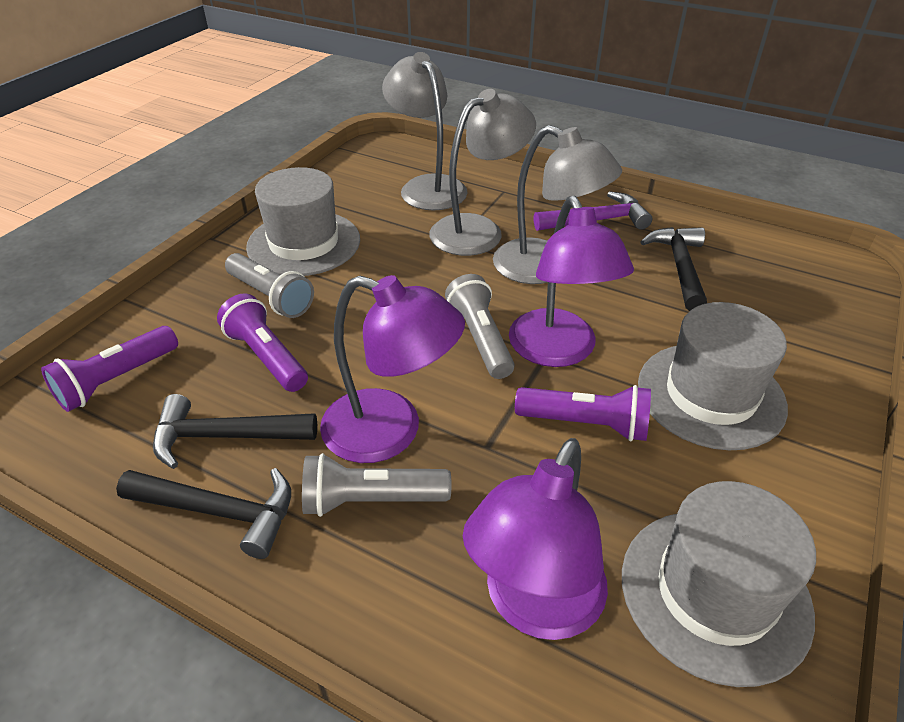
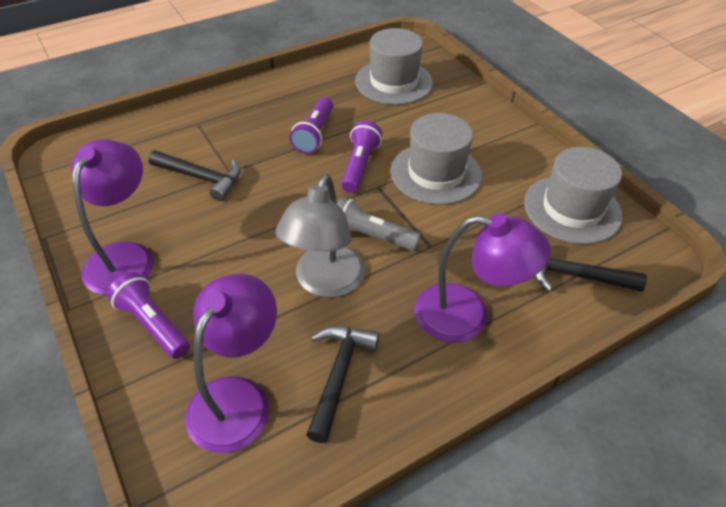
grey flashlight: [225,253,314,318] [302,453,451,517] [445,274,515,379] = 3 -> [337,197,421,251] = 1
grey lamp: [382,52,468,210] [429,89,536,256] [493,125,622,284] = 3 -> [276,174,365,298] = 1
purple hammer: [534,191,652,231] = 1 -> none = 0

